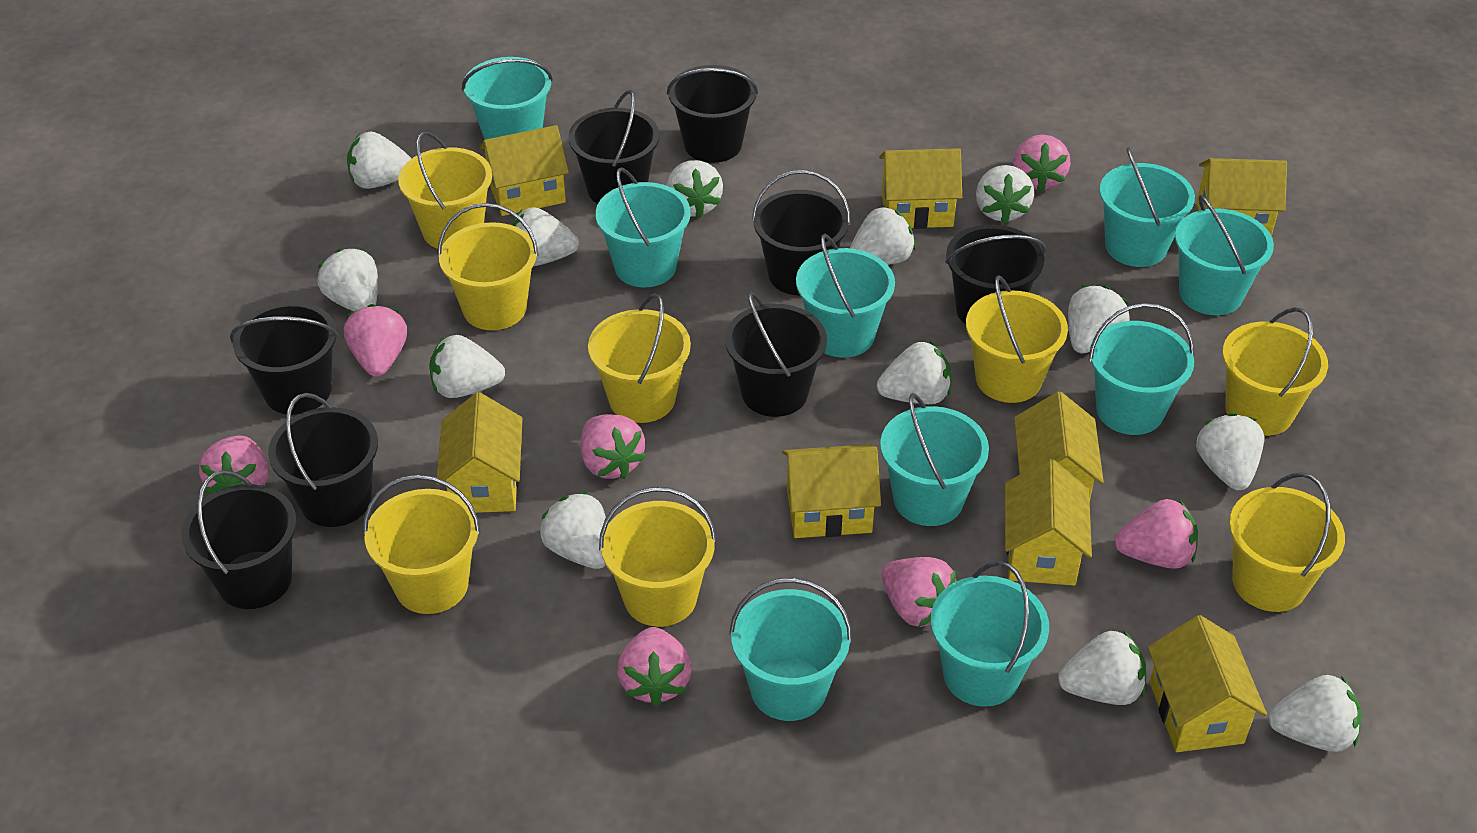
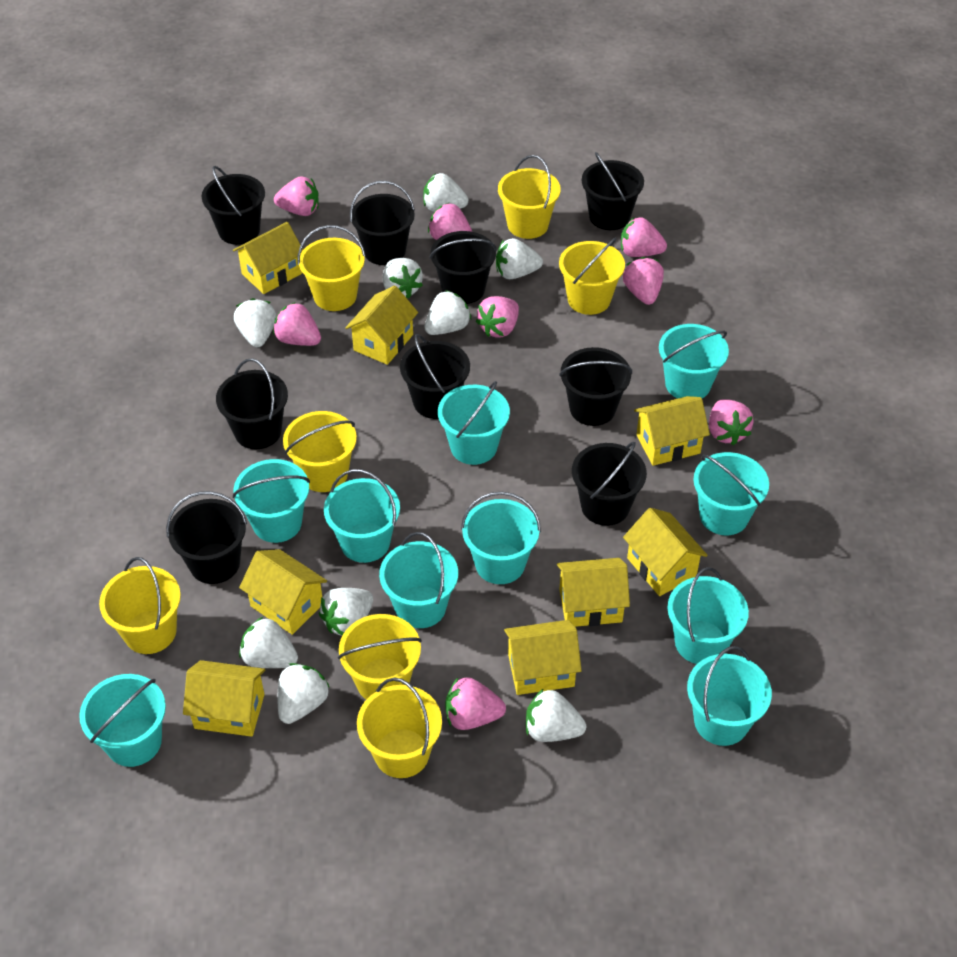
black bucket: [181,470,297,609] [230,302,338,415] [268,393,378,527] [568,90,659,204] [667,65,758,163] [725,292,827,417] [752,170,851,295] [945,224,1046,325] = 8 -> [166,491,247,584] [201,166,265,245] [216,358,288,449] [350,181,415,265] [400,334,470,419] [430,231,497,304] [559,347,632,426] [572,442,647,526] [582,152,644,230] = 9
pink strawberry: [199,436,268,494] [344,304,407,377] [581,414,646,479] [617,627,692,707] [881,557,957,627] [1013,134,1070,192] [1114,499,1198,569] = 7 -> [273,302,321,346] [274,176,319,216] [428,203,472,240] [445,677,506,730] [476,296,519,337] [621,218,667,257] [623,257,664,305] [709,399,753,445] = 8
turquoise bucket: [462,57,553,140] [595,168,691,288] [729,578,852,721] [796,234,895,358] [880,393,989,526] [931,561,1049,707] [1089,303,1194,435] [1099,147,1195,267] [1175,195,1274,315] = 9 -> [79,674,166,767] [233,459,310,543] [324,469,400,563] [379,532,458,628] [438,381,510,465] [461,492,541,584] [659,324,729,399] [667,567,749,664] [687,646,772,746] [693,452,769,535] = 10
white strawberry: [317,248,378,311] [347,131,412,189] [429,335,505,398] [512,207,579,266] [539,491,606,569] [666,160,723,218] [850,206,916,265] [877,341,951,404] [976,165,1034,224] [1058,630,1146,705] [1068,286,1130,353] [1196,413,1264,490] [1268,675,1362,752] = 13 -> [234,298,276,347] [239,617,298,668] [278,663,330,724] [319,588,373,636] [383,258,423,299] [423,173,468,212] [425,290,471,335] [496,238,543,279] [526,688,586,742] = 9
yellow bucket: [363,475,481,614] [398,131,492,249] [437,203,539,330] [588,293,691,423] [599,487,717,627] [966,275,1068,403] [1222,307,1328,436] [1229,472,1345,612] = 8 -> [99,557,181,654] [283,411,357,492] [298,225,366,311] [338,614,422,700] [357,677,442,778] [498,155,561,239] [559,237,625,315] = 7

